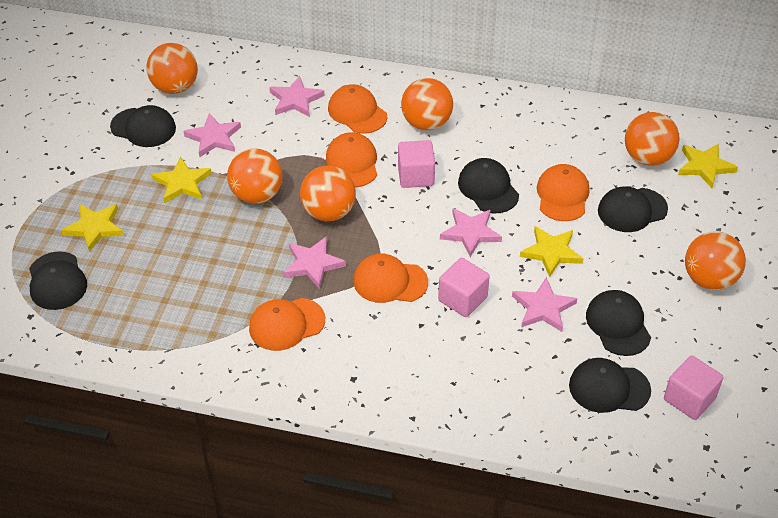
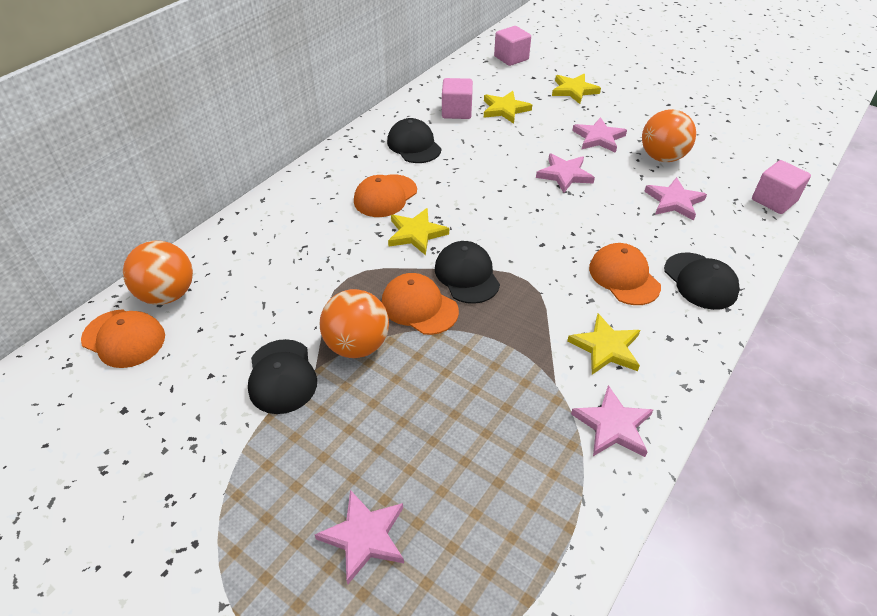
black cap: [29,251,87,310] [110,105,176,147] [458,158,519,214] [569,358,651,413] [586,290,651,356] [598,186,668,232] = 6 -> [248,339,317,414] [387,118,441,163] [435,241,500,304] [664,253,740,310] = 4
orange ball: [146,43,198,94] [227,149,283,204] [300,166,356,221] [401,78,453,130] [625,112,680,166] [685,232,746,290] = 6 -> [123,241,193,305] [320,289,389,358] [642,109,696,162] = 3
orange cap: [249,298,325,351] [326,132,377,187] [328,84,387,134] [353,254,428,303] [537,164,590,221] = 5 -> [81,309,165,368] [354,175,417,217] [382,273,459,335] [589,243,661,305] = 4

